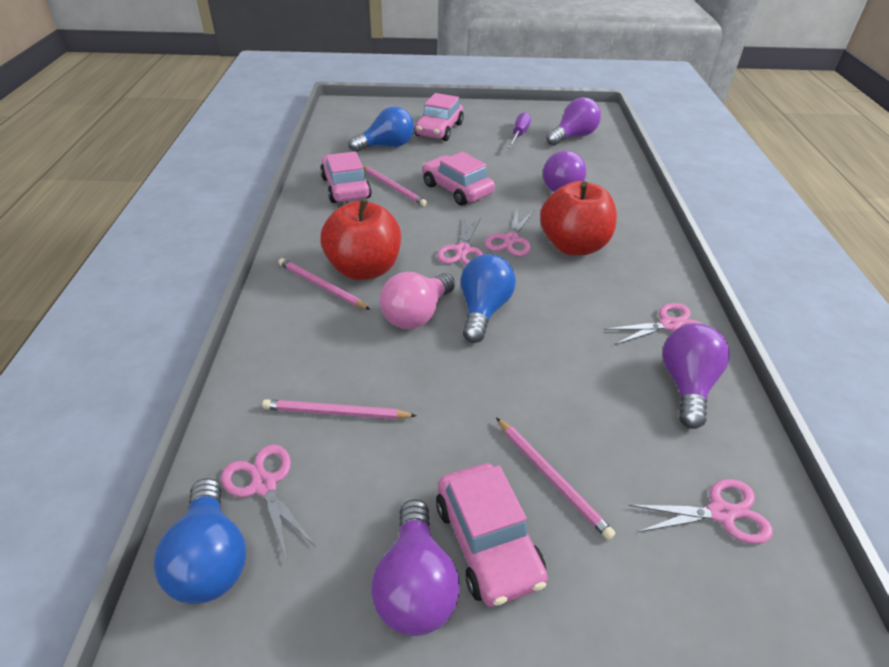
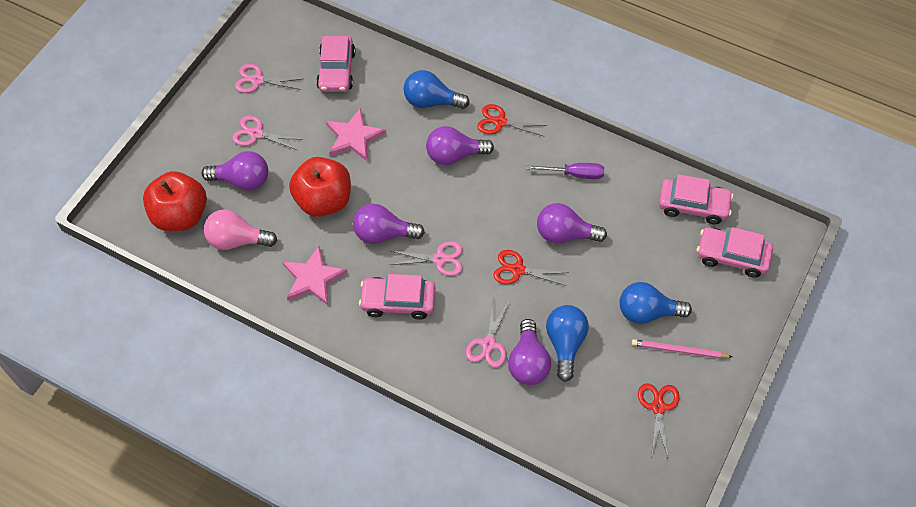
pink pencil: [262,399,417,419] [278,258,371,310] [363,166,427,206] [496,417,615,540] = 4 -> [632,339,732,358] = 1
pink scissors: [221,445,316,561] [437,218,483,265] [485,211,534,256] [604,303,702,345] [629,479,773,544] = 5 -> [232,116,300,150] [235,64,301,93] [390,241,463,276] [466,299,510,367] = 4
pink star: none = 0 -> [283,246,348,305] [326,108,386,161] = 2
purple light bulb: [372,499,460,636] [543,150,587,192] [546,97,601,146] [662,323,730,429] = 4 -> [202,151,268,191] [353,204,425,244] [426,126,494,165] [508,319,551,385] [537,203,607,243] = 5
red scissors: none = 0 -> [477,104,548,137] [493,250,569,286] [638,383,679,458] = 3

